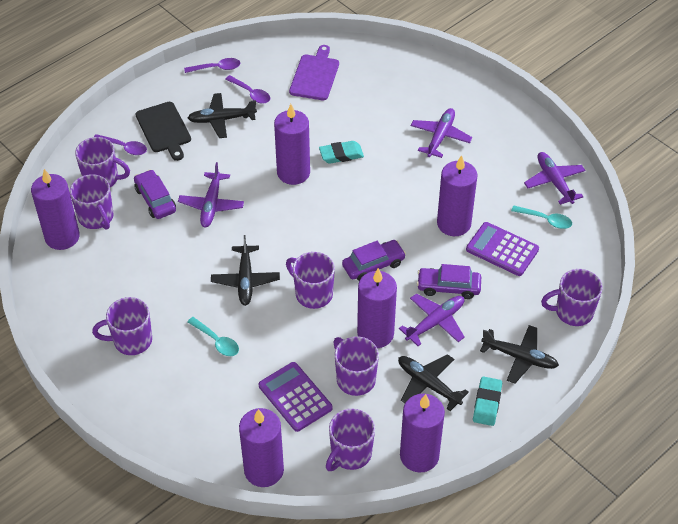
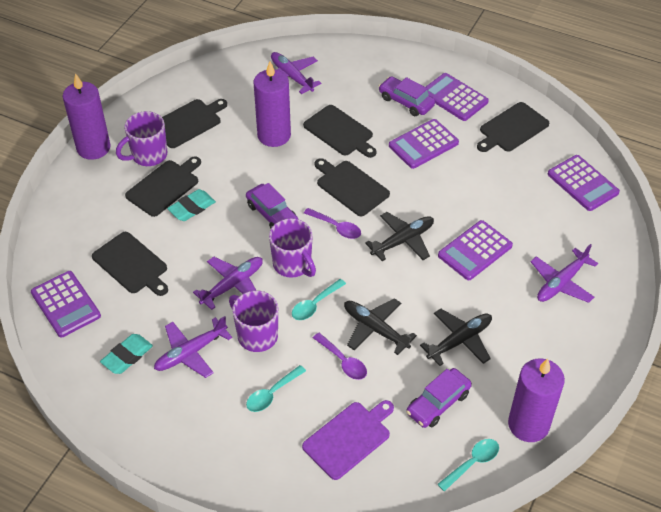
black cutting board: [135,102,191,161] = 1 -> [92,232,168,296] [125,156,201,217] [162,99,227,148] [303,105,377,158] [315,158,390,216] [477,102,549,152] = 6
black plane: [188,93,257,138] [211,235,280,306] [398,354,469,411] [480,325,559,383] = 4 -> [344,298,417,355] [365,212,434,261] [420,309,492,366] = 3
purple calculator: [259,362,333,432] [466,222,539,276] = 2 -> [31,271,101,338] [389,119,459,169] [426,73,489,121] [438,220,513,280] [548,155,620,211] = 5
purple candle: [31,169,80,250] [239,408,284,487] [274,104,310,185] [357,268,397,348] [400,394,445,473] [437,155,478,236] = 6 -> [63,73,111,160] [253,61,291,147] [508,358,565,442] = 3
purple mug: [70,174,114,230] [75,137,130,187] [92,297,152,355] [286,252,335,309] [326,408,375,471] [333,336,379,396] [541,269,603,326] = 7 -> [116,111,167,166] [229,290,278,352] [269,218,316,278] = 3
purple spoon: [94,134,147,155] [184,58,240,73] [225,75,270,104] = 3 -> [304,208,361,239] [313,333,367,380] = 2
turquoise spoon: [187,317,239,356] [511,205,572,229] = 2 -> [246,365,306,412] [292,279,346,320] [437,439,499,492] = 3

